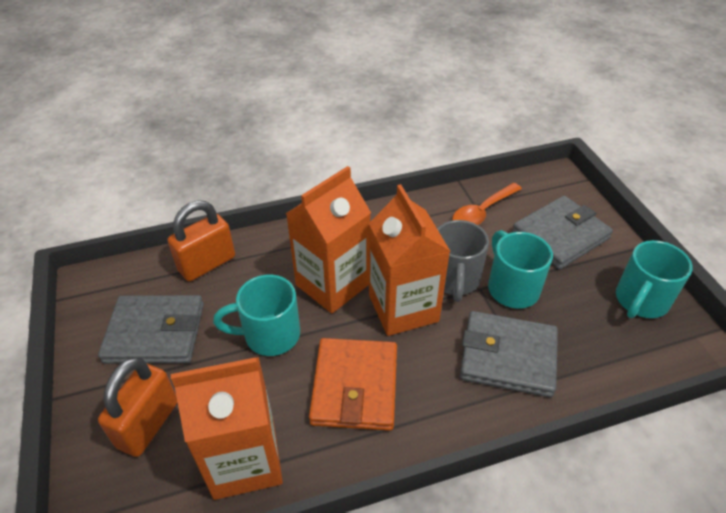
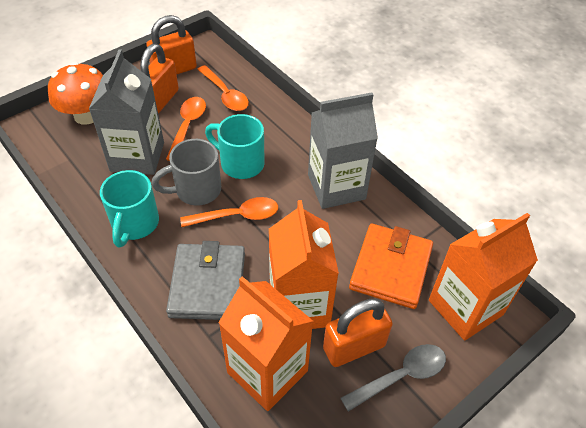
grey carton: none = 0 -> [89,50,164,175] [308,92,378,209] = 2
grey spoon: none = 0 -> [340,344,446,412] = 1
grey wallet: [98,295,204,364] [460,311,558,398] [512,196,613,270] = 3 -> [166,241,245,320] = 1
orange mushroom: none = 0 -> [48,62,103,125] = 1
orange padlock: [98,357,177,457] [168,200,235,281] = 2 -> [140,44,179,114] [146,15,197,74] [323,299,393,367] = 3
orange spoon: [452,183,522,225] = 1 -> [166,97,206,161] [180,197,278,227] [197,65,249,111] = 3
turquoise mug: [213,275,300,356] [488,230,553,308] [616,240,693,318] = 3 -> [100,170,159,248] [205,114,265,179] = 2

